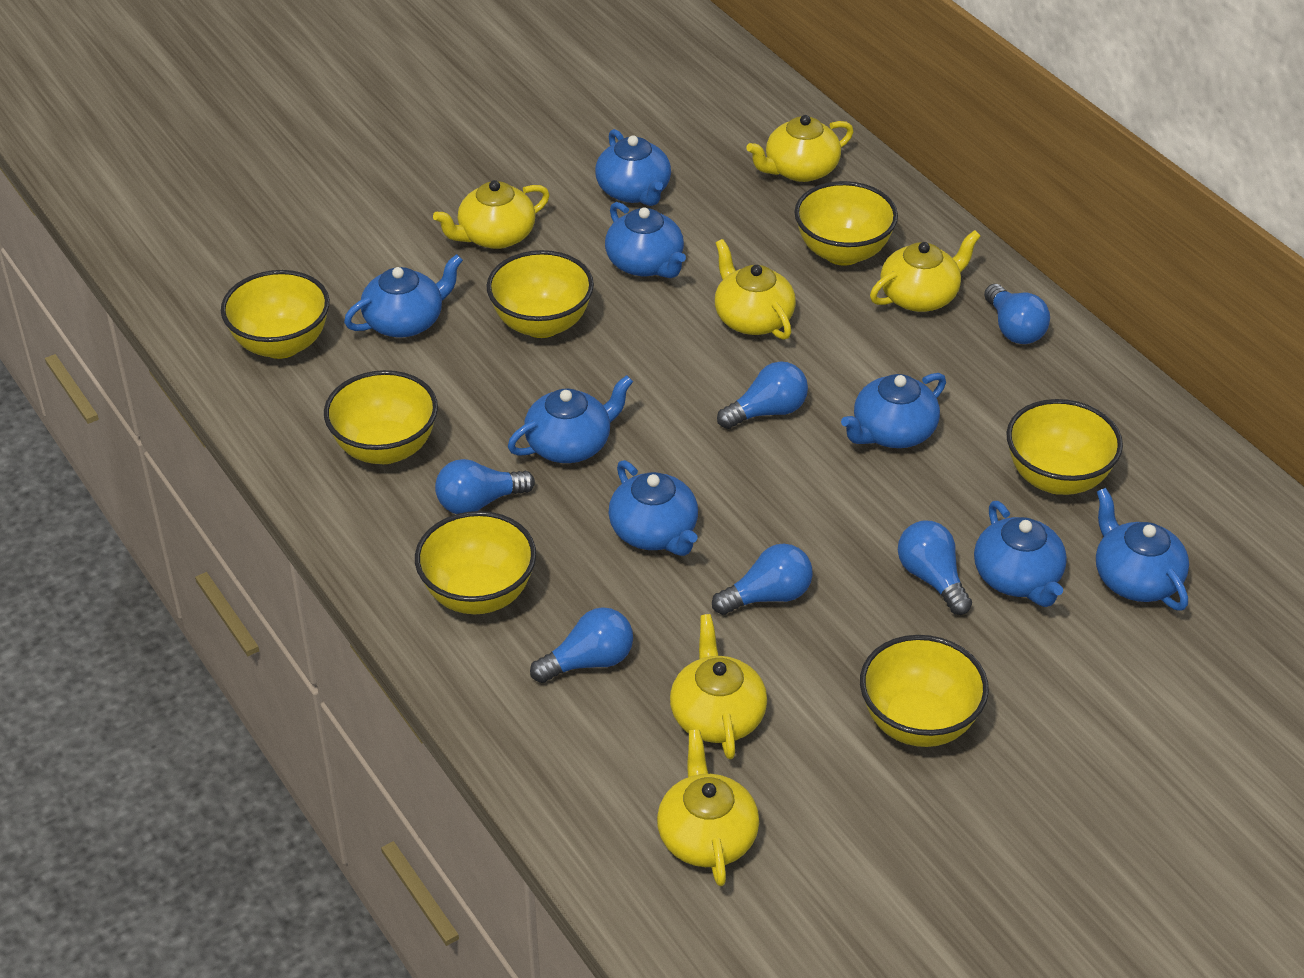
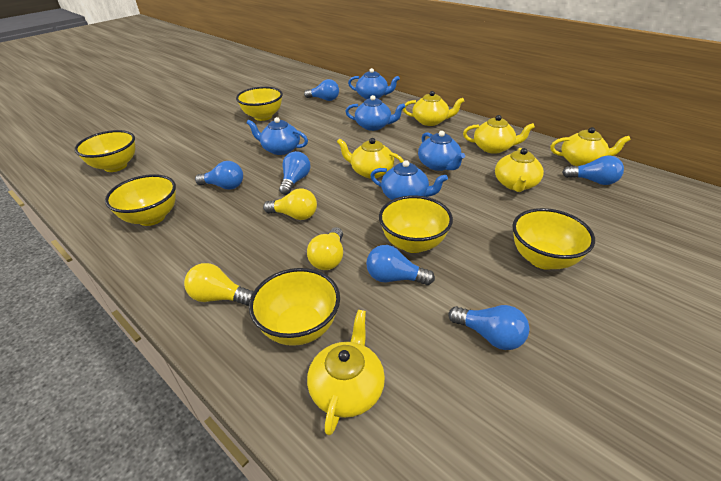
blue teapot: [344,254,463,337] [508,375,633,463] [595,129,671,206] [605,202,686,278] [609,460,698,556] [841,373,946,448] [974,501,1067,607] [1096,488,1189,611] = 8 -> [246,117,308,155] [345,95,405,131] [348,68,400,99] [370,160,448,200] [418,131,465,171] = 5
yellow bowl: [221,270,330,359] [324,370,438,464] [415,511,536,614] [486,250,594,338] [794,181,898,266] [860,635,989,747] [1006,399,1123,495] = 7 -> [74,130,135,172] [105,174,176,226] [236,87,283,121] [249,268,340,346] [379,195,453,253] [512,208,595,270] = 6
yellow light bulb: none = 0 -> [184,263,254,306] [263,188,317,220] [307,227,343,270] = 3

